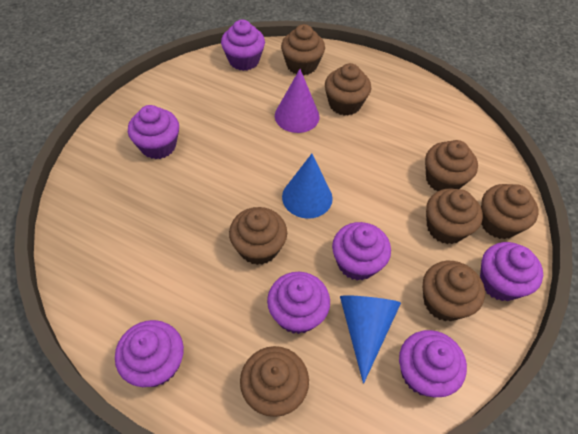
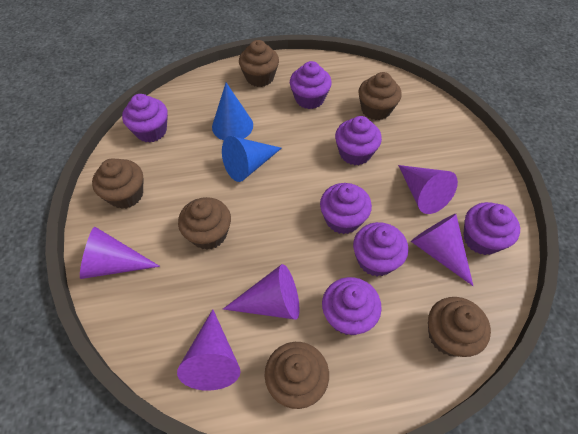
brown cupcake: [229,207,287,265] [240,346,309,417] [281,24,325,75] [325,63,371,116] [422,261,485,321] [425,140,478,192] [426,189,483,244] [481,184,538,239] = 8 -> [92,158,143,209] [178,197,231,250] [239,40,279,87] [265,342,329,409] [359,72,402,120] [428,297,491,357] = 6
purple cone: [275,69,319,133] = 1 -> [80,226,160,279] [177,309,241,391] [223,264,300,320] [398,165,458,214] [411,214,473,286] = 5

